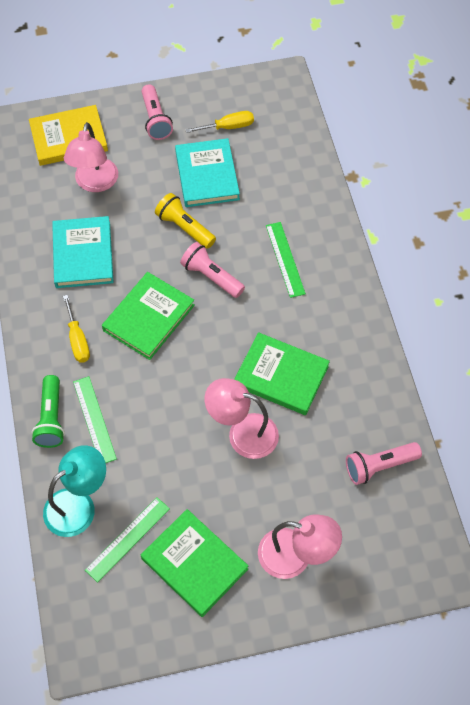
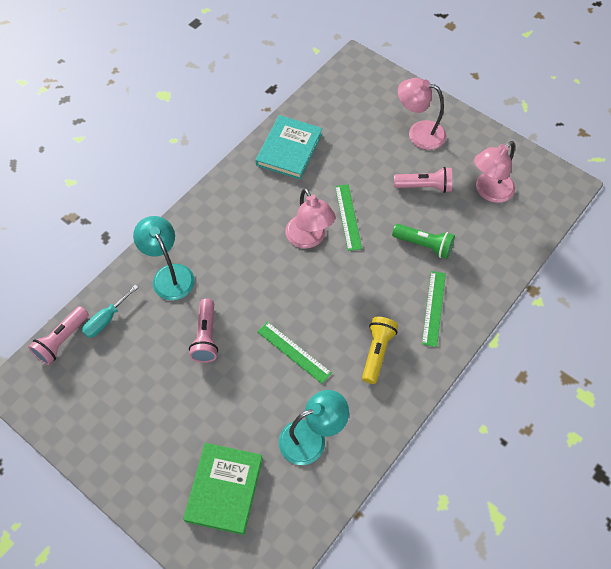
green book: [102,272,195,360] [141,509,248,617] [234,332,330,415] = 3 -> [183,443,263,535] = 1
turquoise book: [52,216,114,288] [175,138,240,207] = 2 -> [256,115,322,180] = 1
turquoise lamp: [43,445,106,537] = 1 -> [133,216,195,300] [279,390,349,465] = 2
turquoise screwdriver: none = 0 -> [82,284,138,338] = 1
yellow book: [29,105,108,166] = 1 -> none = 0
yellow screwdriver: [63,295,90,363] [185,111,254,133] = 2 -> none = 0

